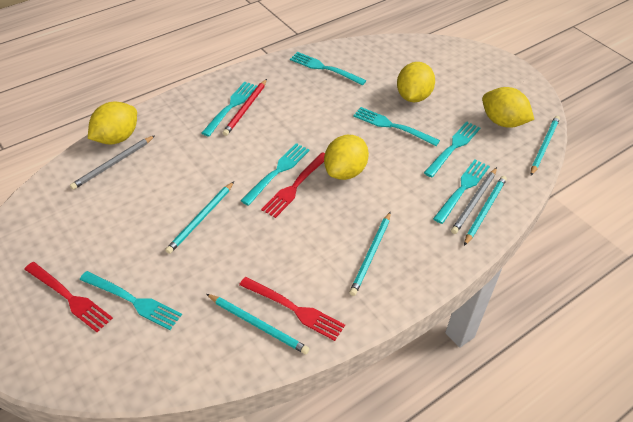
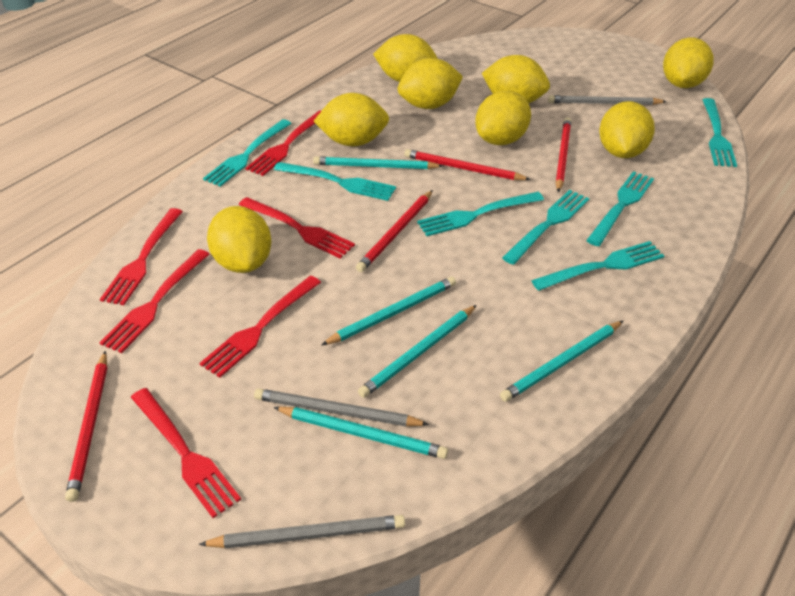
grey pencil: [70,135,155,190] [451,167,497,234] = 2 -> [199,515,405,549] [254,388,429,426] [548,95,667,105] = 3
red fork: [24,262,113,332] [239,277,345,341] [261,152,325,218] = 3 -> [99,249,210,353] [100,208,183,305] [131,388,241,518] [199,275,321,378] [239,197,355,259] [246,110,322,176] = 6
red pencil: [222,79,267,136] = 1 -> [65,351,107,502] [356,190,433,272] [404,149,531,180] [555,118,571,193] = 4
yellow lemon: [88,102,137,145] [324,135,369,180] [397,62,435,102] [482,87,534,128] = 4 -> [207,206,271,273] [314,93,389,146] [373,34,438,82] [398,58,463,109] [475,91,531,145] [482,55,550,103] [599,101,655,158] [663,37,713,88] = 8

